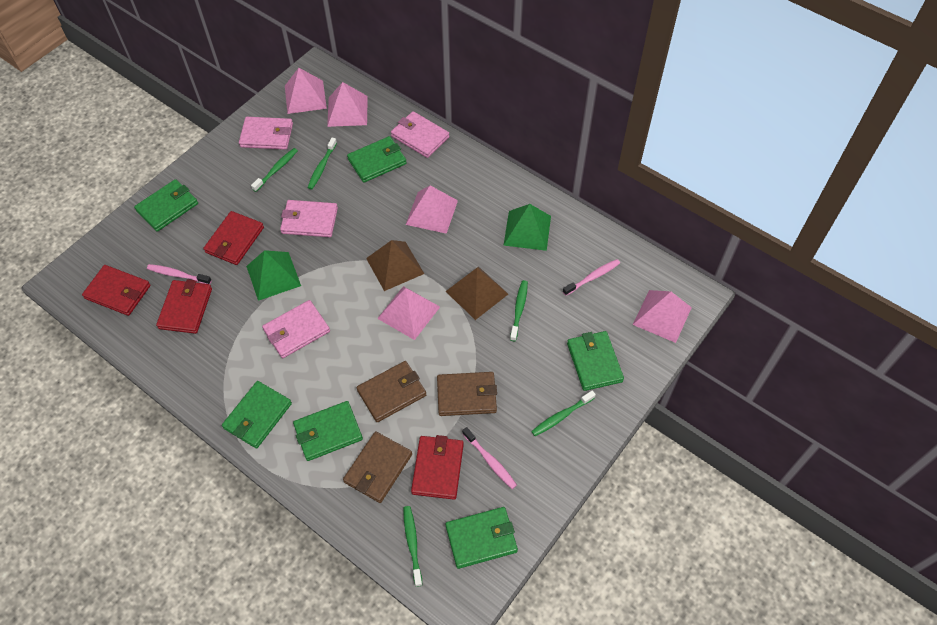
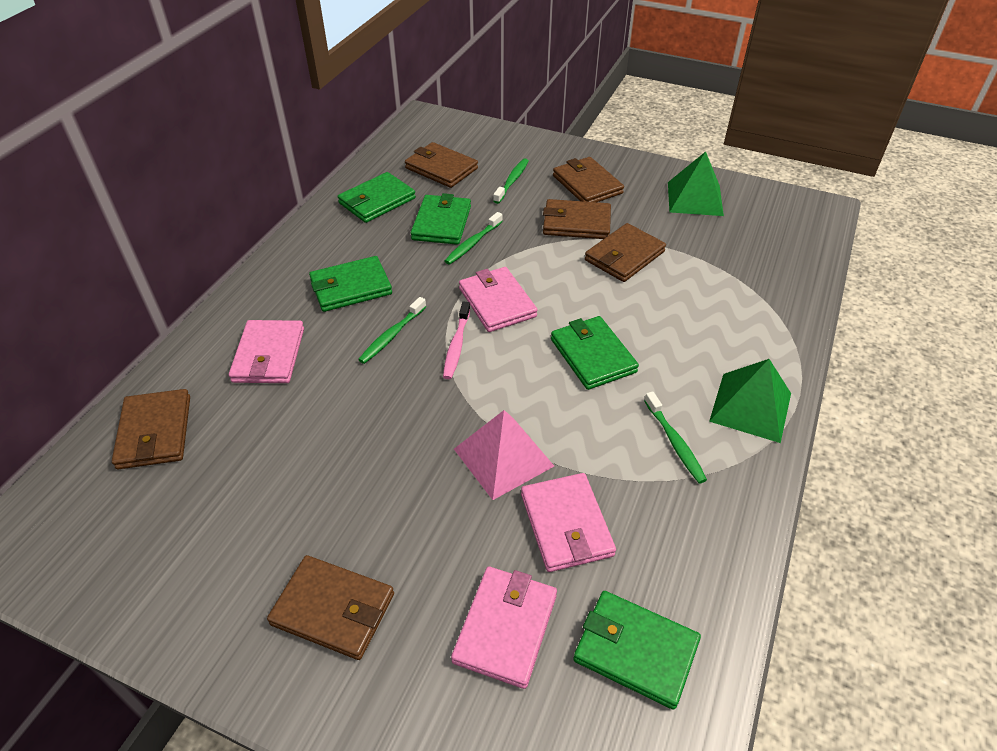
brown pyramid: [366,240,424,291] [445,266,508,320] = 2 -> none = 0
brown wallet: [343,431,412,503] [356,361,426,422] [437,372,497,416] = 3 -> [112,389,190,469] [267,555,394,660] [405,142,478,188] [543,199,611,239] [553,157,624,202] [585,223,666,282] = 6
green toothbrush: [251,148,298,192] [307,137,337,190] [403,506,422,587] [510,280,528,342] [531,390,596,436] = 5 -> [358,297,426,364] [445,212,503,265] [493,158,529,204] [644,391,707,484] = 4
green wallet: [134,179,198,232] [222,381,292,449] [293,401,363,461] [347,136,407,183] [445,507,518,569] [567,331,624,391] = 6 -> [309,256,392,312] [338,172,416,223] [411,193,471,245] [551,316,639,390] [573,591,701,710] = 5
pink pyramid: [285,68,327,114] [327,82,368,127] [377,286,440,340] [406,185,458,234] [633,290,692,343] = 5 -> [454,410,554,500] = 1
pink toothbrush: [147,264,212,284] [462,427,517,489] [563,259,620,296] = 3 -> [443,301,470,379] = 1
red wallet: [82,265,151,316] [156,279,212,334] [203,211,264,265] [411,435,464,500] = 4 -> none = 0

